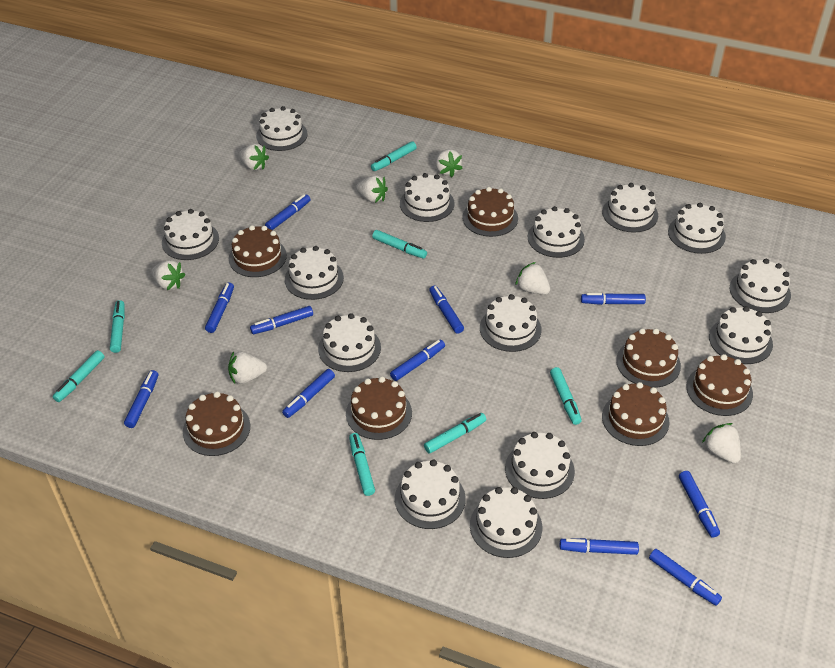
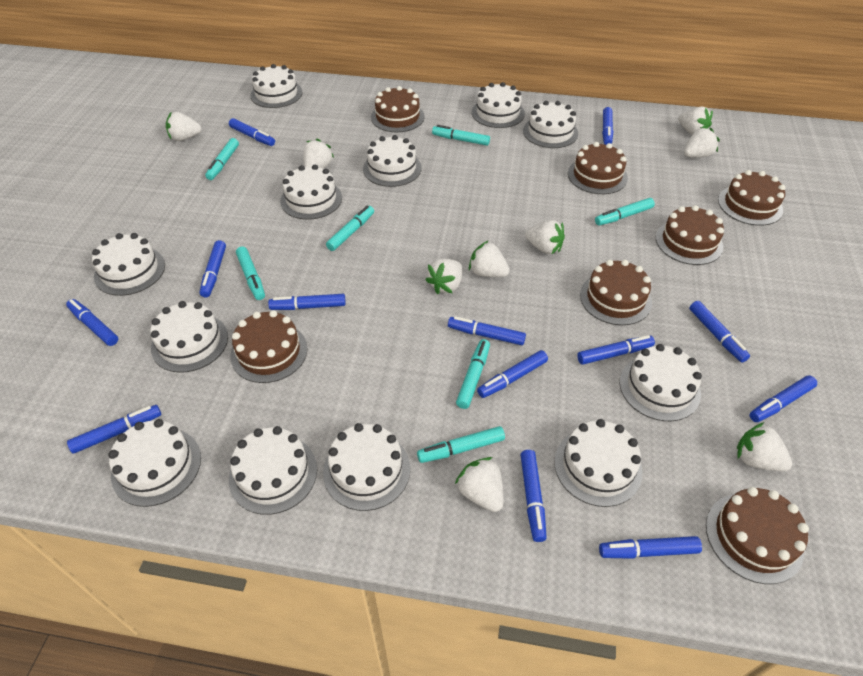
blue marker: [124,370,158,428] [205,282,234,333] [250,306,313,334] [265,194,310,230] [282,369,335,418] [390,340,445,381] [429,286,464,334] [560,538,639,555] [581,293,646,305] [649,549,722,606] [679,471,720,538] = 11 -> [66,299,118,346] [67,405,161,453] [200,240,226,298] [229,118,275,146] [268,294,346,310] [448,316,526,345] [477,350,548,398] [520,450,547,542] [577,335,655,365] [599,536,702,559] [602,107,613,145] [689,301,750,362] [750,375,817,422] = 13
white cake: [162,209,219,260] [256,106,308,151] [285,246,344,300] [318,313,381,372] [395,459,466,529] [400,173,455,222] [470,487,542,558] [480,294,542,352] [505,432,575,499] [528,206,585,258] [602,183,658,233] [668,203,726,254] [709,306,773,364] [730,259,791,313] = 14 -> [92,233,165,296] [108,419,201,507] [150,301,228,373] [229,426,317,515] [250,64,303,108] [280,165,342,219] [323,423,410,511] [363,135,421,187] [472,82,525,128] [523,101,578,148] [554,419,643,507] [620,344,702,421] = 12
white strawberry: [151,260,186,290] [228,351,267,384] [239,144,269,171] [356,175,388,203] [436,149,463,177] [515,262,550,295] [702,423,741,463] = 7 -> [166,112,201,141] [303,138,334,168] [426,259,462,294] [455,457,504,512] [469,240,510,277] [525,220,565,254] [678,106,713,134] [684,127,720,158] [737,422,792,471] = 9

